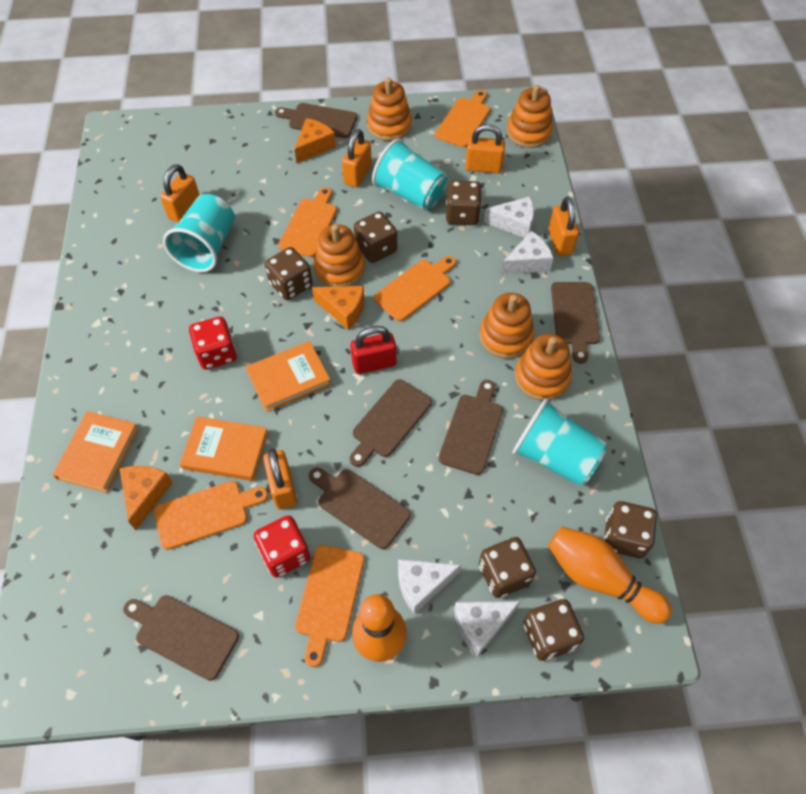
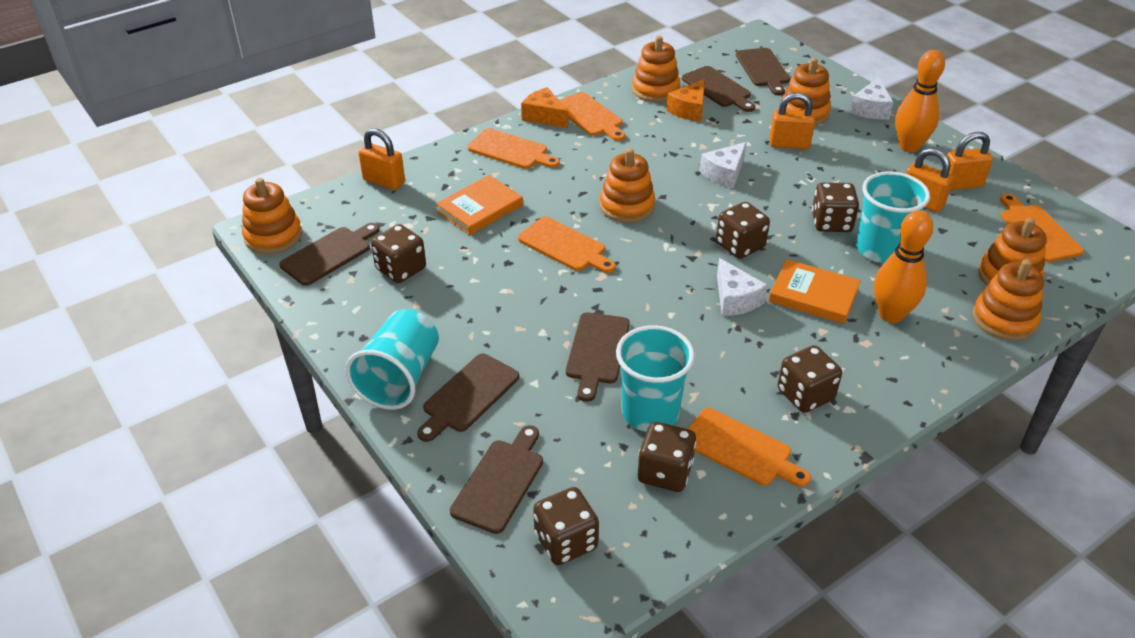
orange book: [52,411,139,493] [180,416,268,481] [246,341,331,412] = 3 -> [436,175,523,235] [769,259,861,324] = 2
orange cheese: [120,466,173,530] [294,118,336,163] [312,286,364,329] = 3 -> [521,87,568,128] [666,79,705,122] = 2
orange padlock: [160,164,200,222] [263,448,297,509] [342,129,372,187] [465,124,505,173] [549,197,579,256] = 5 -> [359,128,405,190] [770,92,815,149] [906,148,953,212] [947,132,993,190] = 4
orange stacking toy: [313,224,365,287] [367,78,412,141] [479,293,534,359] [507,85,553,148] [515,334,572,401] = 5 -> [242,178,302,254] [600,148,655,223] [632,36,680,102] [781,58,831,126] [972,259,1044,341] [978,217,1047,286] = 6
red dice: [189,317,237,369] [254,515,310,577] = 2 -> none = 0
red padlock: [350,326,396,374] = 1 -> none = 0
white cheese: [398,559,461,614] [454,601,520,657] [484,197,534,238] [501,231,553,274] = 4 -> [700,142,747,188] [717,258,768,316] [850,77,894,120] = 3

